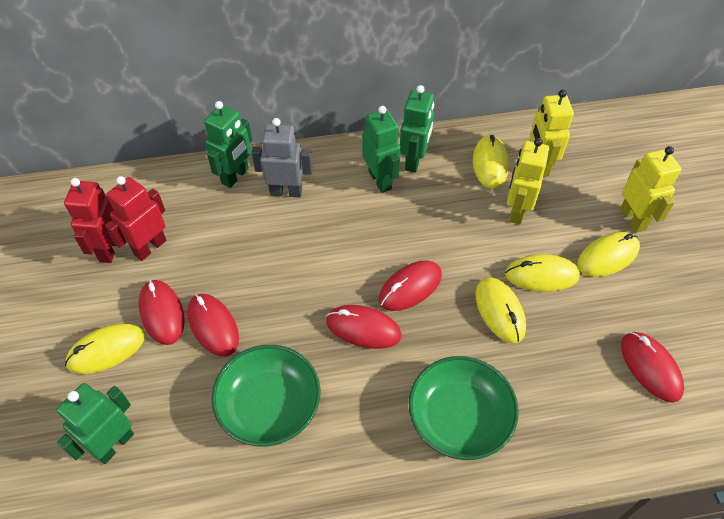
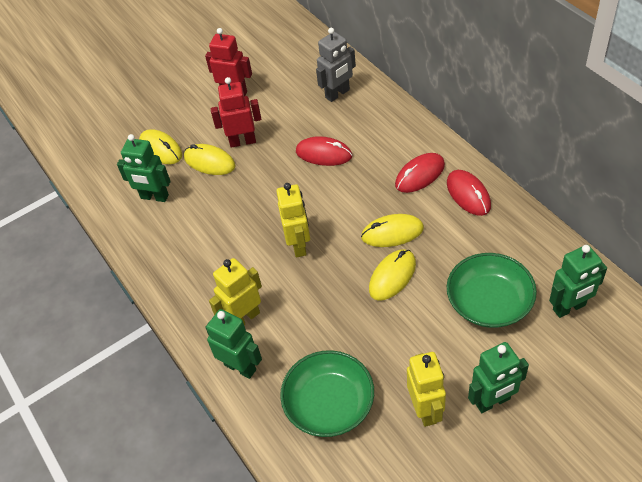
red mouse: [138,280,185,345] [187,294,239,357] [326,305,402,349] [379,261,442,311] [621,332,684,403] = 5 -> [296,136,352,166] [395,153,445,193] [447,170,491,216] = 3
yellow mouse: [65,324,145,374] [473,135,509,189] [475,277,526,344] [505,254,580,292] [577,232,640,277] = 5 -> [139,129,182,164] [184,144,235,175] [361,214,424,247] [369,249,416,301] = 4

